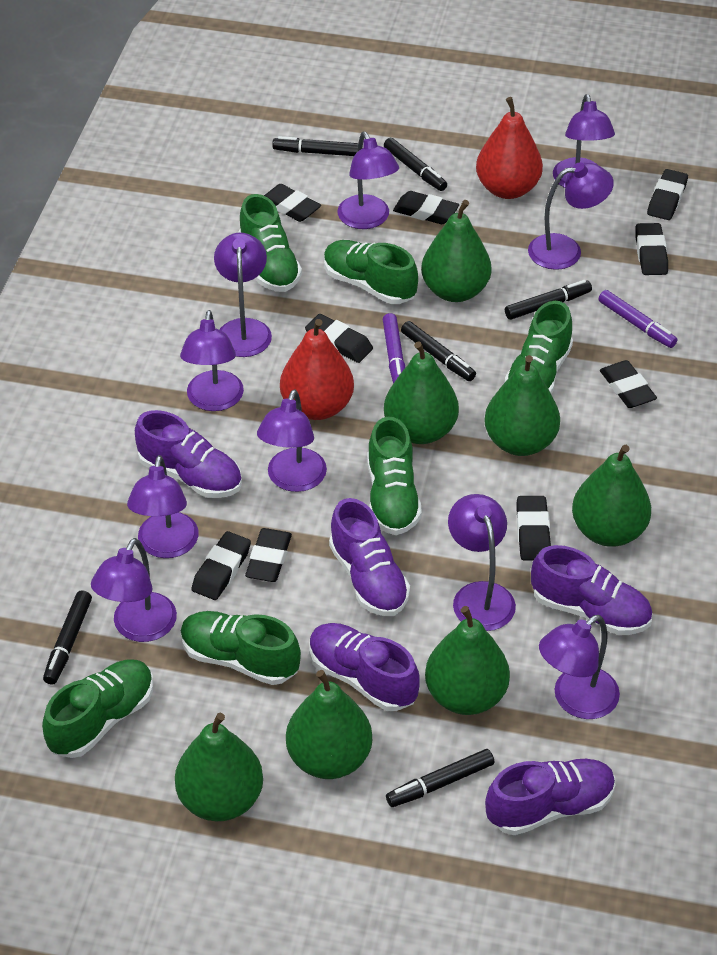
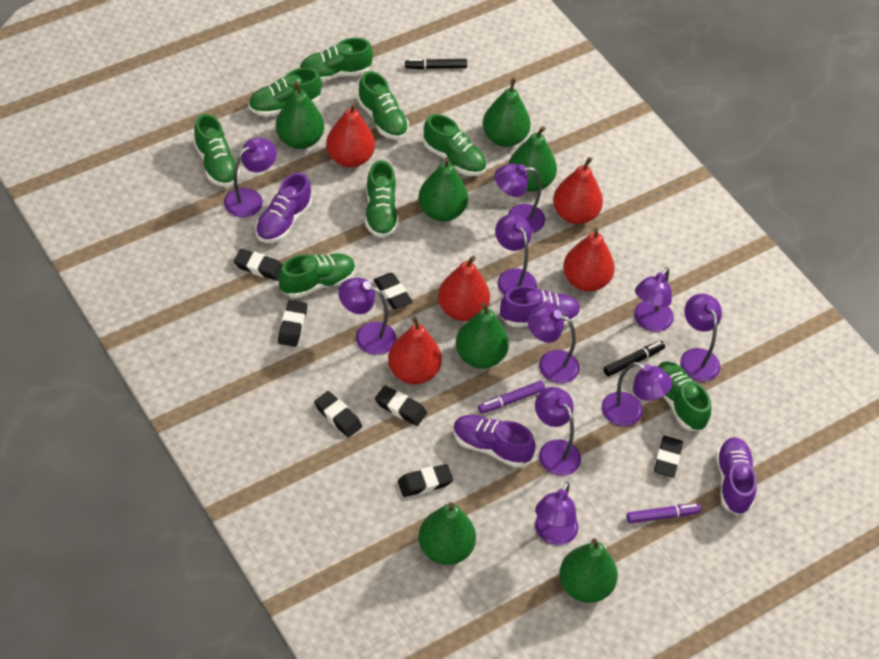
black eraser: [192,531,251,600] [245,528,292,582] [264,184,321,222] [305,314,373,363] [393,191,459,224] [517,496,551,561] [600,360,657,408] [635,223,668,275] [647,169,688,220] = 9 -> [233,249,282,281] [278,300,307,347] [314,391,362,438] [374,273,413,309] [375,386,427,426] [398,464,453,497] [654,436,683,478] = 7
black marker: [43,590,92,685] [272,136,358,156] [384,138,447,191] [386,749,494,807] [401,321,476,381] [505,280,592,320] = 6 -> [405,59,467,69] [603,341,665,376] = 2
green shoe: [42,660,153,758] [180,611,301,685] [238,194,302,292] [324,240,418,304] [367,416,422,535] [505,301,573,394] = 6 -> [193,114,240,187] [249,68,322,117] [278,253,355,298] [300,38,373,82] [358,71,409,140] [365,160,399,238] [423,114,487,176] [658,361,711,431] = 8
purple shoe: [135,410,242,498] [309,623,419,711] [329,498,410,616] [485,759,615,835] [531,545,652,635] = 5 -> [255,173,312,243] [453,415,536,467] [500,286,581,327] [716,437,757,515] = 4
red pear: [280,319,354,420] [476,97,543,199] = 2 -> [326,103,375,168] [388,316,442,385] [438,256,490,321] [553,157,603,224] [563,228,615,292] = 5

